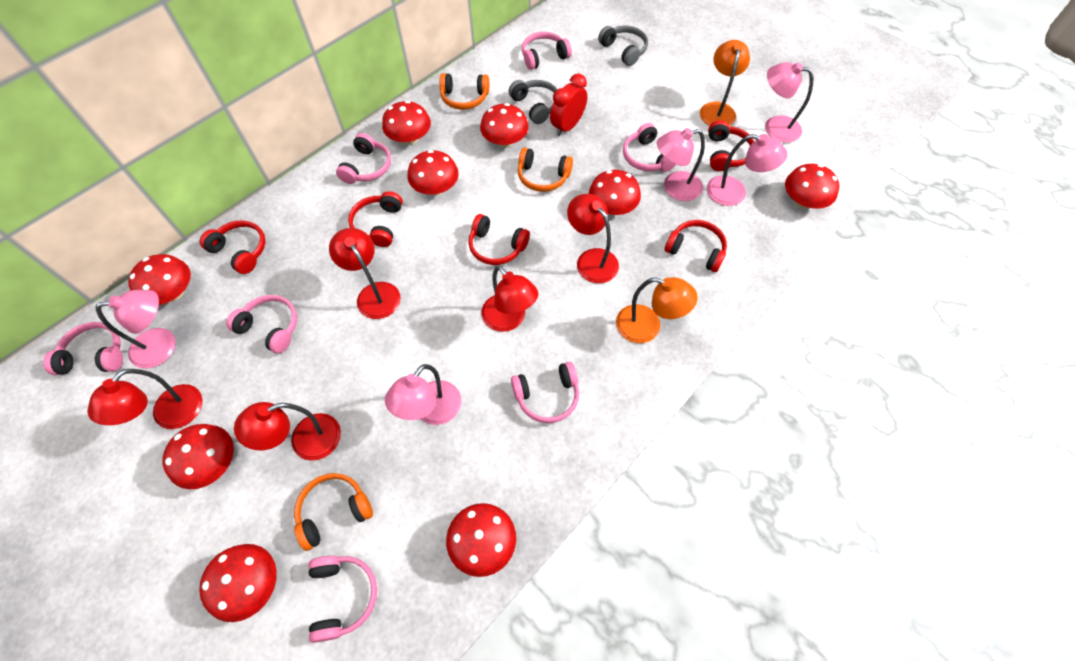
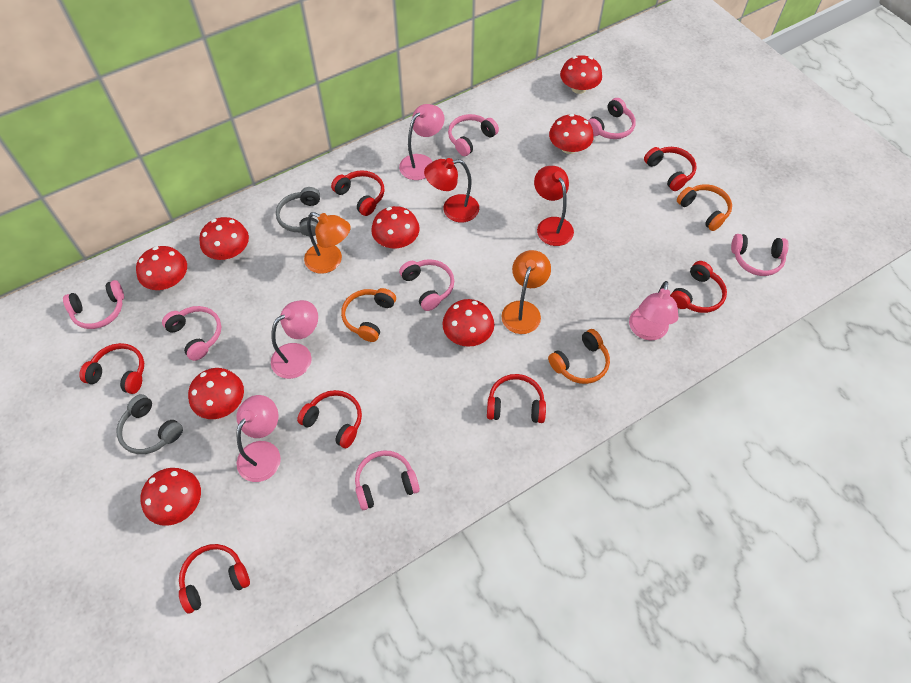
pink lamp: [96,290,176,369] [385,364,462,425] [657,128,705,201] [707,134,787,206] [765,62,813,143] = 5 -> [236,395,281,482] [271,300,318,379] [399,104,445,180] [629,281,679,340] = 4
red clock: [550,74,587,136] = 1 -> none = 0
red headphones: [200,220,266,274] [348,191,403,247] [469,214,530,265] [665,220,727,272] [708,120,754,171] = 5 -> [79,343,144,394] [179,544,250,614] [297,390,362,448] [331,170,385,216] [487,374,546,423] [644,147,696,191] [670,261,727,313] = 7
red lamp: [87,369,202,429] [234,402,341,461] [329,228,401,319] [481,266,538,332] [567,194,619,283] = 5 -> [424,158,479,223] [534,166,574,246] = 2
red mushroom: [128,254,191,305] [163,424,234,489] [199,544,277,622] [382,101,431,145] [408,150,459,195] [446,503,516,577] [480,103,529,148] [589,170,641,215] [785,163,839,209] = 9 -> [136,246,187,290] [140,468,201,526] [188,368,244,419] [199,217,249,260] [371,206,420,248] [442,299,494,347] [549,114,594,154] [560,55,602,94] = 8

